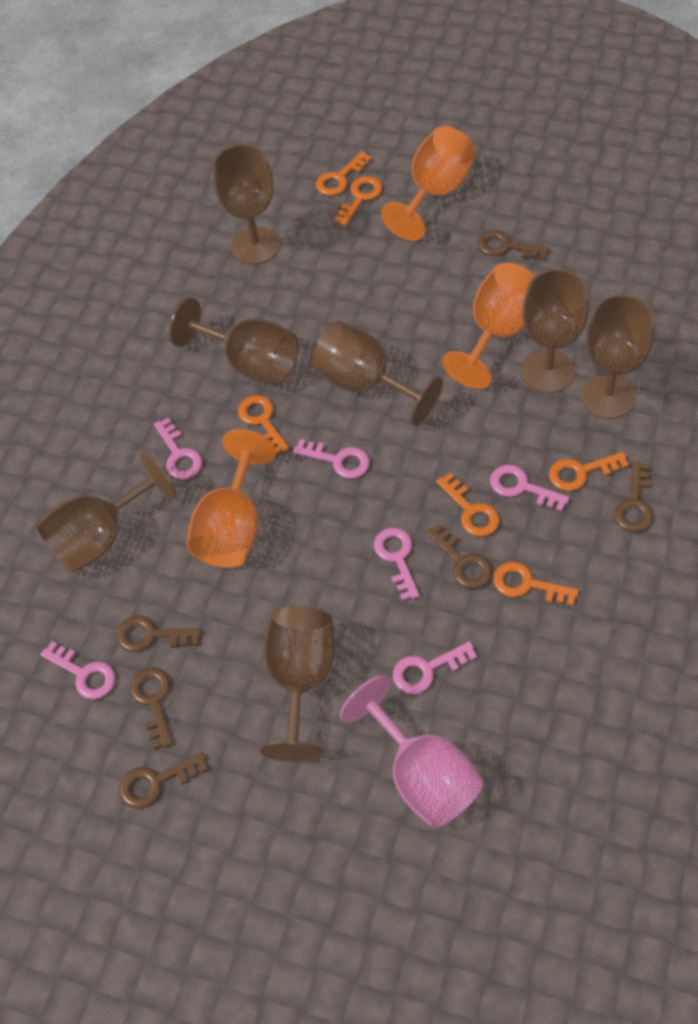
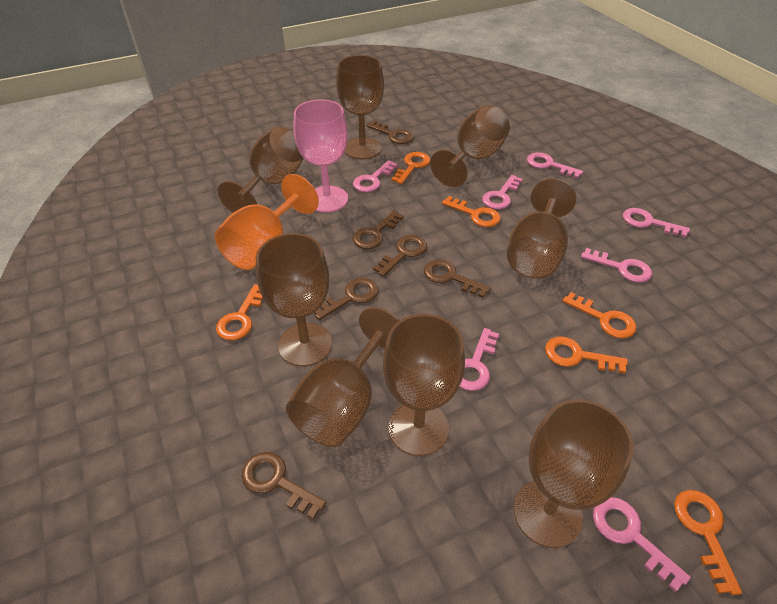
brown goblet: [36,452,177,573] [169,297,298,386] [213,144,280,265] [260,606,335,762] [311,321,443,426] [522,269,589,393] [581,295,655,419] = 7 -> [218,127,304,213] [256,233,332,367] [286,307,400,447] [336,55,384,159] [383,314,465,456] [430,105,510,187] [507,178,576,279] [514,399,634,548] = 8
orange goblet: [186,429,276,568] [381,126,476,241] [442,263,535,389] = 3 -> [215,174,319,270] = 1
pink key: [40,641,116,700] [154,417,203,479] [293,439,370,479] [374,527,420,601] [393,641,477,694] [490,465,570,512] = 6 -> [353,160,398,192] [459,328,499,391] [482,175,522,209] [527,152,583,178] [581,248,652,283] [593,497,691,592] [623,208,690,237] = 7

